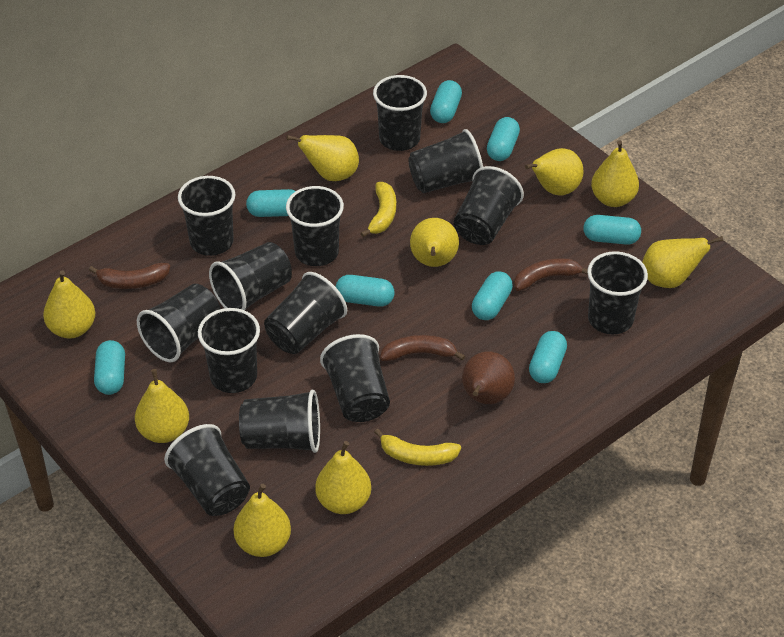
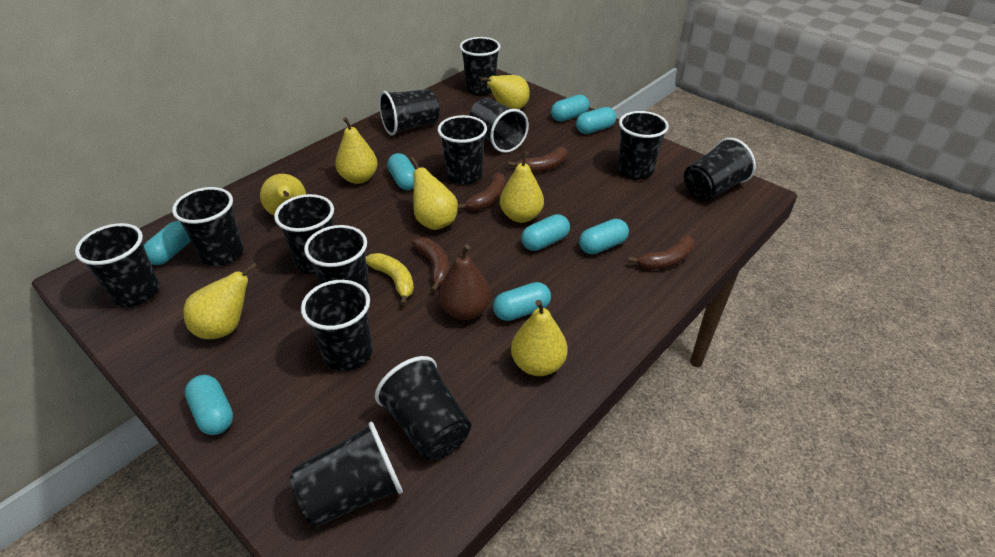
brown banana: [89,263,170,289] [380,335,465,361] [514,258,588,291] = 3 -> [412,238,450,292] [458,173,505,210] [508,147,568,173] [628,235,694,270] = 4
yellow banana: [360,182,396,237] [374,429,461,466] = 2 -> [366,253,414,305] = 1
yellow pear: [43,270,95,338] [135,369,189,443] [234,484,291,557] [287,135,359,181] [315,441,371,514] [410,218,459,267] [525,148,584,196] [591,140,639,207] [642,236,723,288] = 9 -> [183,262,258,339] [260,174,306,216] [335,117,378,184] [410,157,458,230] [480,75,530,109] [500,151,544,223] [511,300,568,376] = 7

